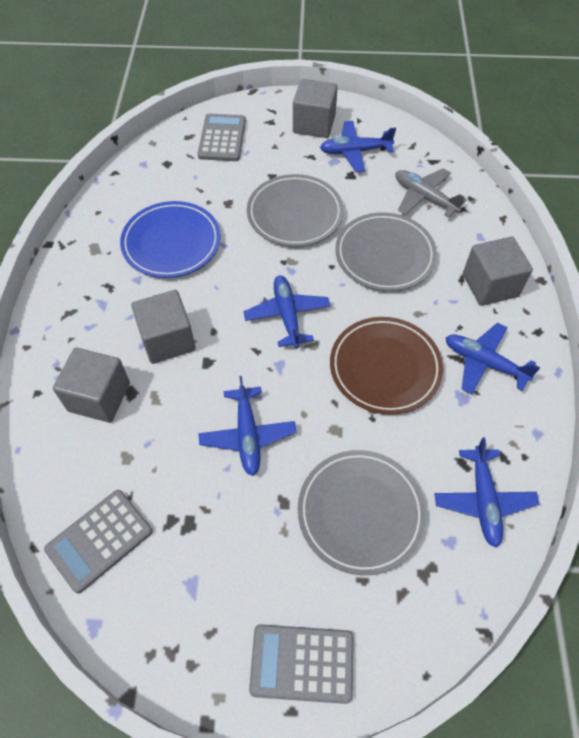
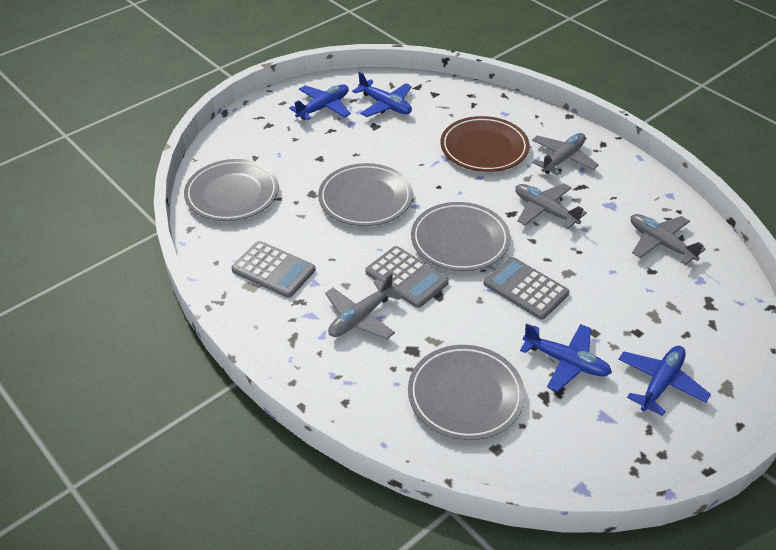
blue plane: [198,376,296,476] [243,275,331,348] [320,121,396,172] [435,437,539,548] [446,323,540,394] = 5 -> [289,84,351,120] [352,72,412,117] [520,323,612,392] [618,346,711,416] = 4
blue plate: [120,201,221,278] = 1 -> none = 0
grey cube: [53,348,130,423] [131,290,196,364] [293,79,338,138] [463,237,533,306] = 4 -> none = 0
grey plane: [395,168,467,218] = 1 -> [325,273,402,339] [515,183,587,229] [532,133,599,175] [631,214,706,265] = 4
grey plate: [247,174,344,247] [298,450,426,575] [335,212,437,291] = 3 -> [184,159,279,221] [318,163,413,226] [408,345,525,440] [411,202,511,271] = 4

